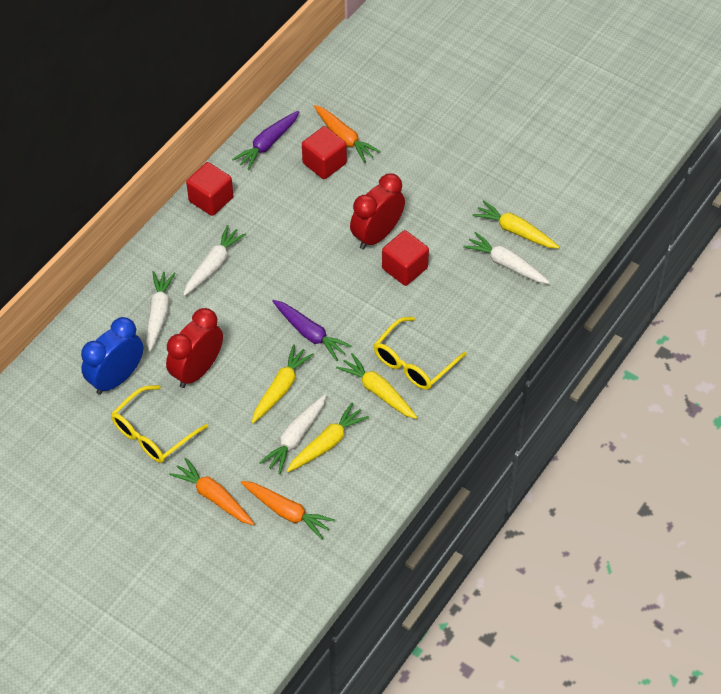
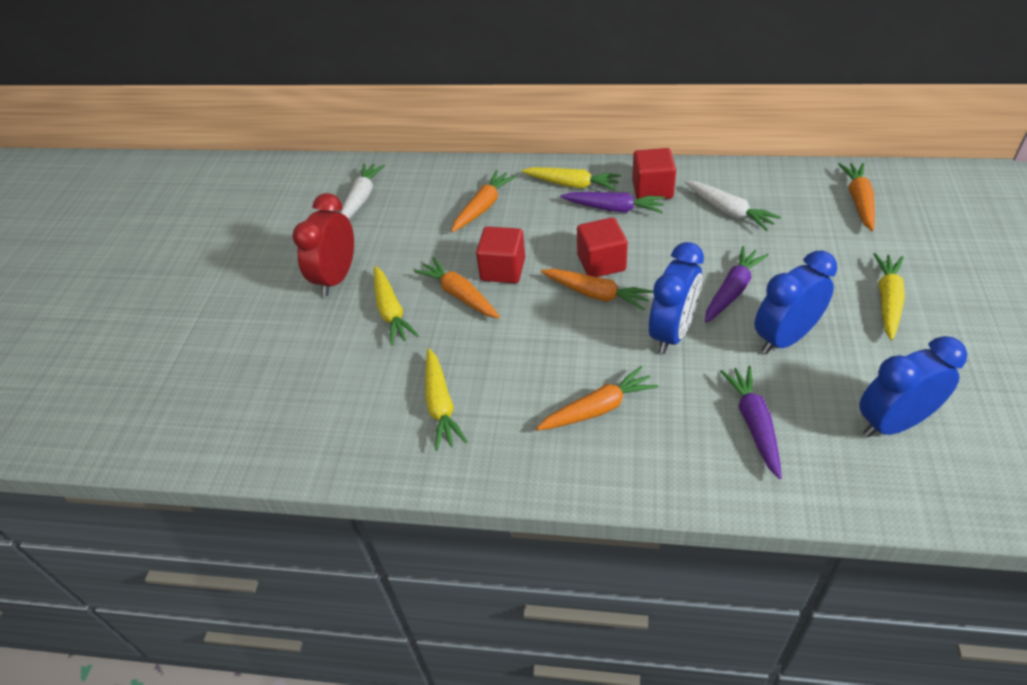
blue clock: [81,317,143,395] = 1 -> [649,242,704,354] [754,250,837,354] [859,336,967,437] = 3
orange carrot: [169,458,254,525] [241,481,335,539] [314,105,381,163] = 3 -> [414,257,500,318] [451,170,516,232] [536,366,659,431] [541,269,653,311] [838,163,875,231] = 5
purple carrot: [232,111,299,170] [272,300,352,361] = 2 -> [560,192,665,213] [705,246,769,323] [720,366,782,479] = 3
red clock: [166,308,223,388] [350,174,405,250] = 2 -> [293,193,354,296] = 1
white carrot: [146,271,176,352] [183,225,246,296] [259,394,326,474] [464,232,550,284] = 4 -> [340,163,385,219] [685,181,781,231] = 2
yellow glasses: [111,385,208,463] [374,317,467,390] = 2 -> none = 0

